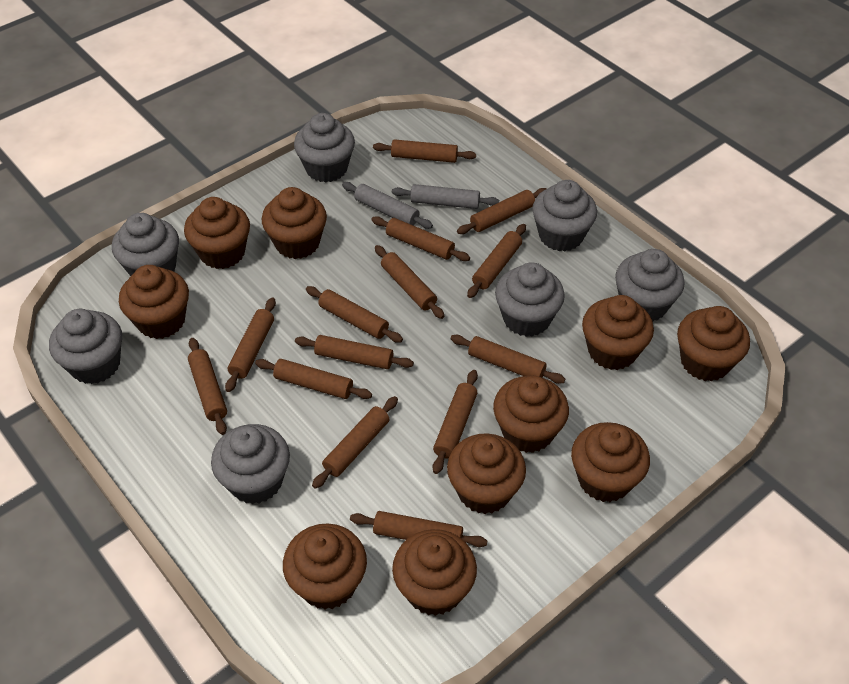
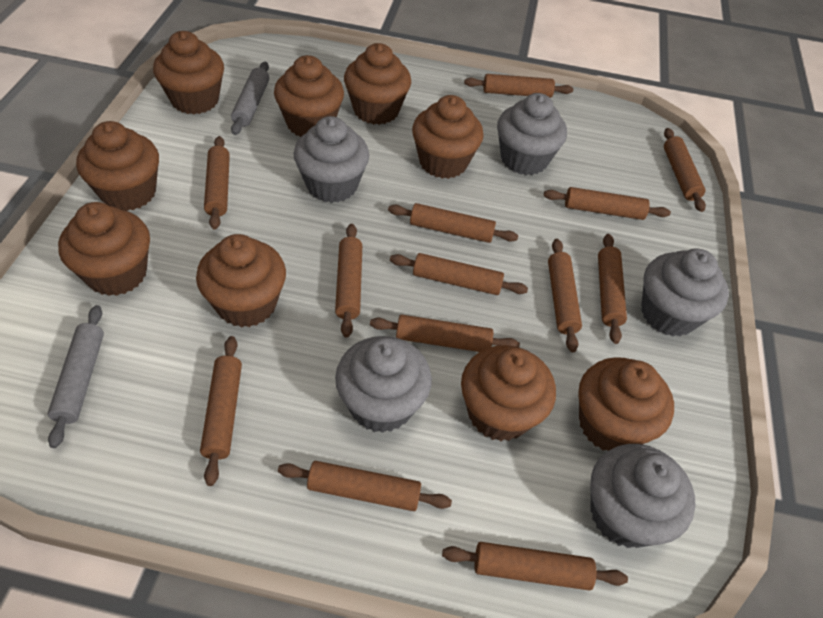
brown cupcake: [119,265,189,339] [184,197,250,269] [262,187,327,259] [283,523,367,610] [392,529,477,616] [447,433,526,514] [493,376,569,453] [571,422,650,502] [582,295,654,370] [677,306,750,382] = 10 -> [58,202,150,296] [76,121,159,211] [153,31,224,115] [196,234,286,328] [274,55,344,137] [344,43,411,125] [412,95,484,179] [461,345,556,441] [579,357,674,451] = 9
brown rolling pin: [188,338,227,435] [225,298,276,392] [255,359,372,399] [295,335,414,369] [306,286,403,343] [312,396,398,489] [350,511,487,547] [371,216,470,261] [373,139,476,163] [375,245,444,319] [433,370,478,474] [451,335,565,384] [457,188,547,234] [467,224,526,298] = 14 -> [200,336,242,486] [204,136,230,229] [278,461,452,511] [335,224,362,337] [370,315,520,352] [388,203,518,243] [390,253,528,295] [442,542,628,591] [464,74,573,98] [544,187,671,220] [548,239,582,352] [598,234,627,344] [664,128,706,212] = 13
grey cupcake: [49,309,122,384] [112,213,179,276] [211,424,290,504] [294,113,355,183] [495,262,565,337] [532,180,597,251] [615,249,685,321] = 7 -> [294,116,369,203] [335,336,432,433] [497,93,567,175] [590,444,696,548] [641,248,729,336] = 5

